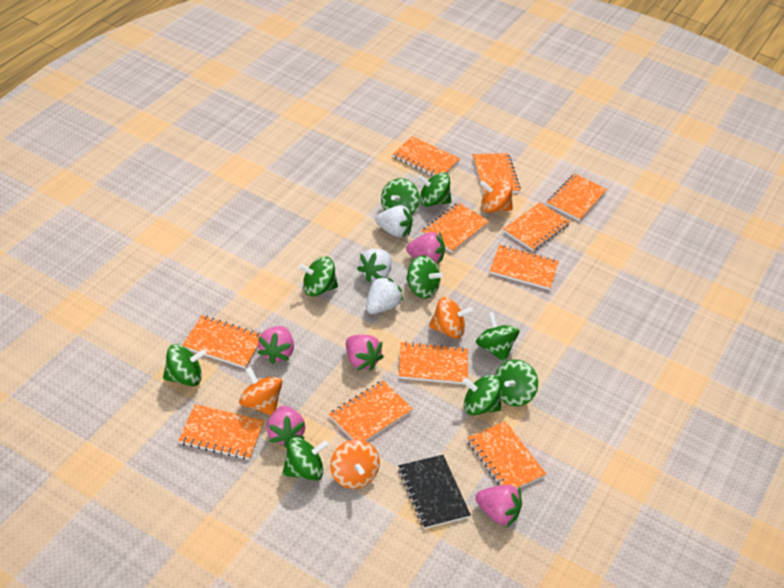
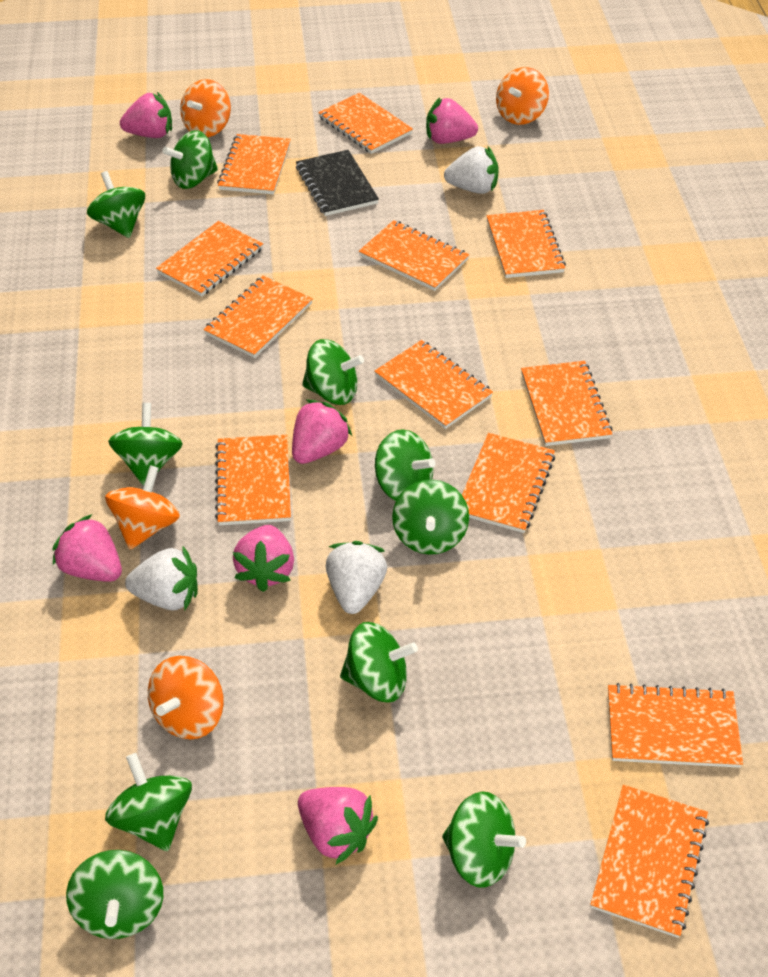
green spinning top: [163,344,206,386] [282,437,329,481] [299,256,338,296] [381,178,419,214] [406,255,443,298] [418,172,452,206] [462,375,501,415] [476,312,519,362] [495,359,538,406] = 9 -> [66,850,163,939] [87,171,145,238] [105,753,192,851] [108,403,183,486] [163,130,218,189] [302,339,364,405] [340,622,418,703] [375,429,435,501] [392,479,469,555] [442,791,526,888] = 10
orange notebook: [178,404,264,460] [182,315,261,369] [329,381,413,441] [393,136,460,176] [399,342,468,385] [422,203,489,253] [467,421,546,489] [473,153,521,194] [490,245,559,290] [503,202,570,251] [547,174,607,221] = 11 -> [156,221,263,296] [204,276,313,358] [215,435,291,525] [217,134,291,194] [318,93,413,154] [359,220,469,291] [374,340,493,429] [462,433,555,533] [487,210,566,278] [521,361,613,446] [590,785,709,938] [608,683,743,768] = 12
pink strawberry: [257,326,294,364] [267,406,306,448] [346,335,384,371] [406,232,445,264] [475,485,522,527] = 5 -> [52,514,122,582] [120,92,172,138] [233,525,294,592] [292,400,352,464] [298,787,378,864] [426,98,478,144] = 6

